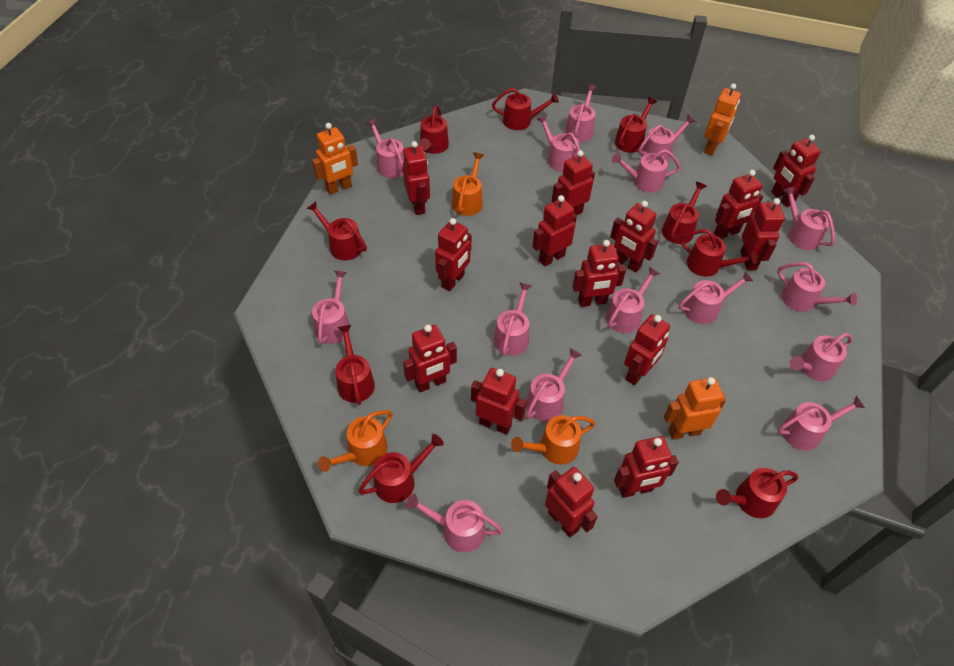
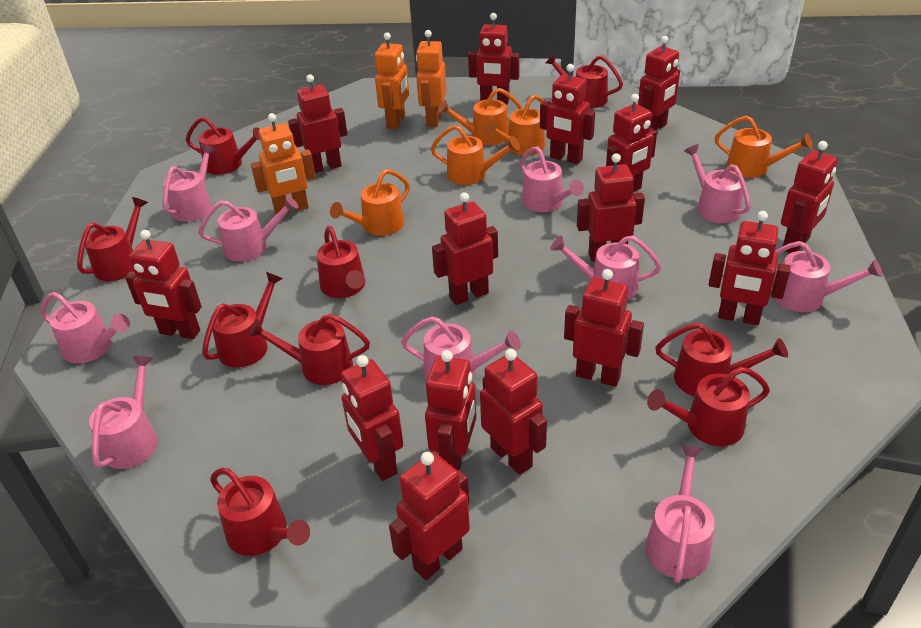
orange watering can: [318,410,393,472] [452,152,484,216] [511,415,595,464] = 3 -> [330,169,410,236] [430,125,520,185] [438,88,523,145] [484,95,545,155] [715,116,813,178] = 5
pink watering can: [312,270,350,344] [366,119,404,178] [406,494,503,552] [494,282,532,356] [526,348,582,422] [537,114,580,172] [565,84,597,142] [606,267,660,333] [612,149,681,193] [638,115,695,162] [679,271,753,324] [777,262,857,312] [778,395,865,451] [783,187,835,250] [789,333,853,381] = 15 -> [40,292,130,363] [89,356,158,469] [163,144,216,222] [198,196,299,262] [401,316,521,381] [520,146,584,212] [551,236,662,300] [645,444,715,583] [684,144,751,223] [773,241,883,312] = 10
red robot: [403,141,430,215] [403,325,457,392] [435,218,472,291] [471,368,527,435] [532,195,577,267] [545,467,598,537] [552,150,595,215] [572,240,626,307] [610,201,658,273] [614,436,678,498] [624,314,670,385] [714,170,763,239] [740,198,785,270] [771,135,821,207] = 14 -> [125,230,202,339] [288,74,348,173] [341,355,403,481] [389,452,470,580] [425,350,476,470] [432,192,498,305] [468,13,519,104] [480,349,547,475] [540,64,595,164] [564,269,644,387] [577,153,645,261] [606,94,657,192] [638,36,680,131] [709,211,791,325] [781,141,838,253] = 15

